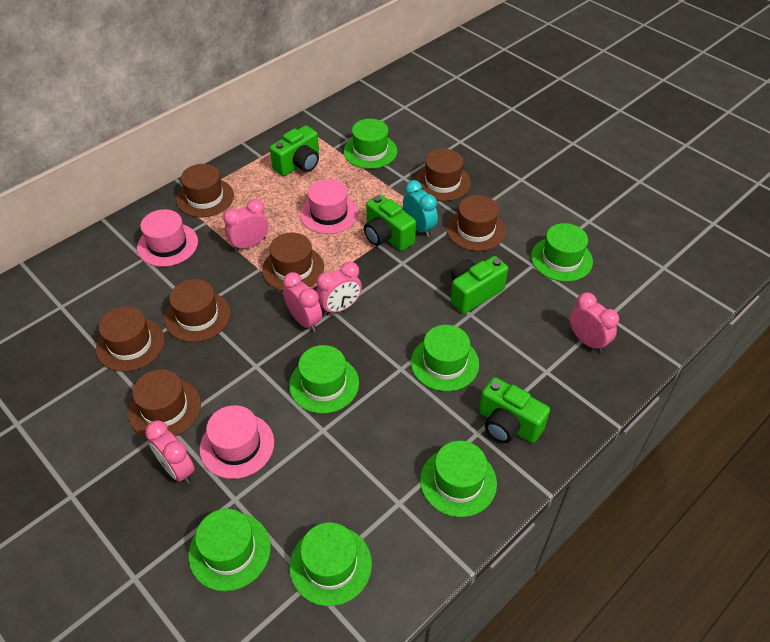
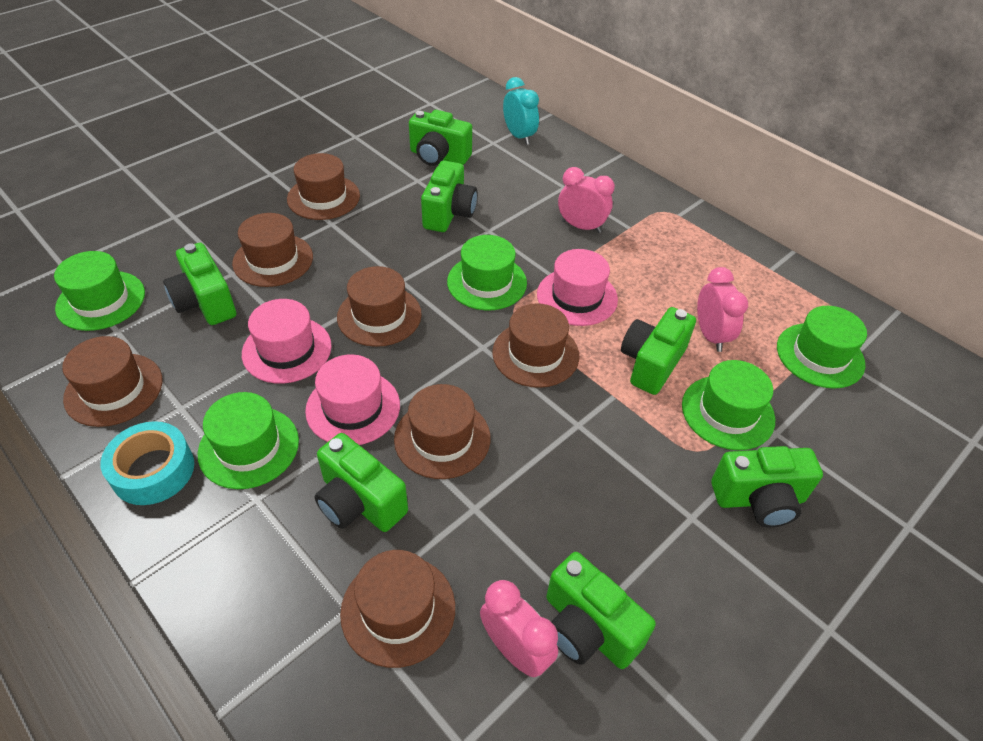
green camera: [270,125,319,176] [364,194,416,251] [451,256,508,314] [479,377,550,443] = 4 -> [163,243,236,325] [314,433,408,532] [409,110,472,166] [421,160,478,232] [547,552,656,669] [621,307,696,395] [711,446,823,527] = 7
green hat: [188,509,271,591] [289,345,359,414] [289,522,372,606] [343,119,397,169] [411,325,479,391] [420,441,497,517] [531,223,593,282] = 7 -> [54,251,145,331] [198,392,299,489] [447,235,527,310] [682,360,775,450] [777,306,867,389] = 5
pink clock: [145,420,195,484] [223,199,269,251] [283,272,322,332] [316,262,362,315] [570,292,619,353] = 5 -> [480,580,558,677] [558,167,615,233] [697,267,748,352] = 3
turquoise tape: none = 0 -> [101,421,194,505] = 1

